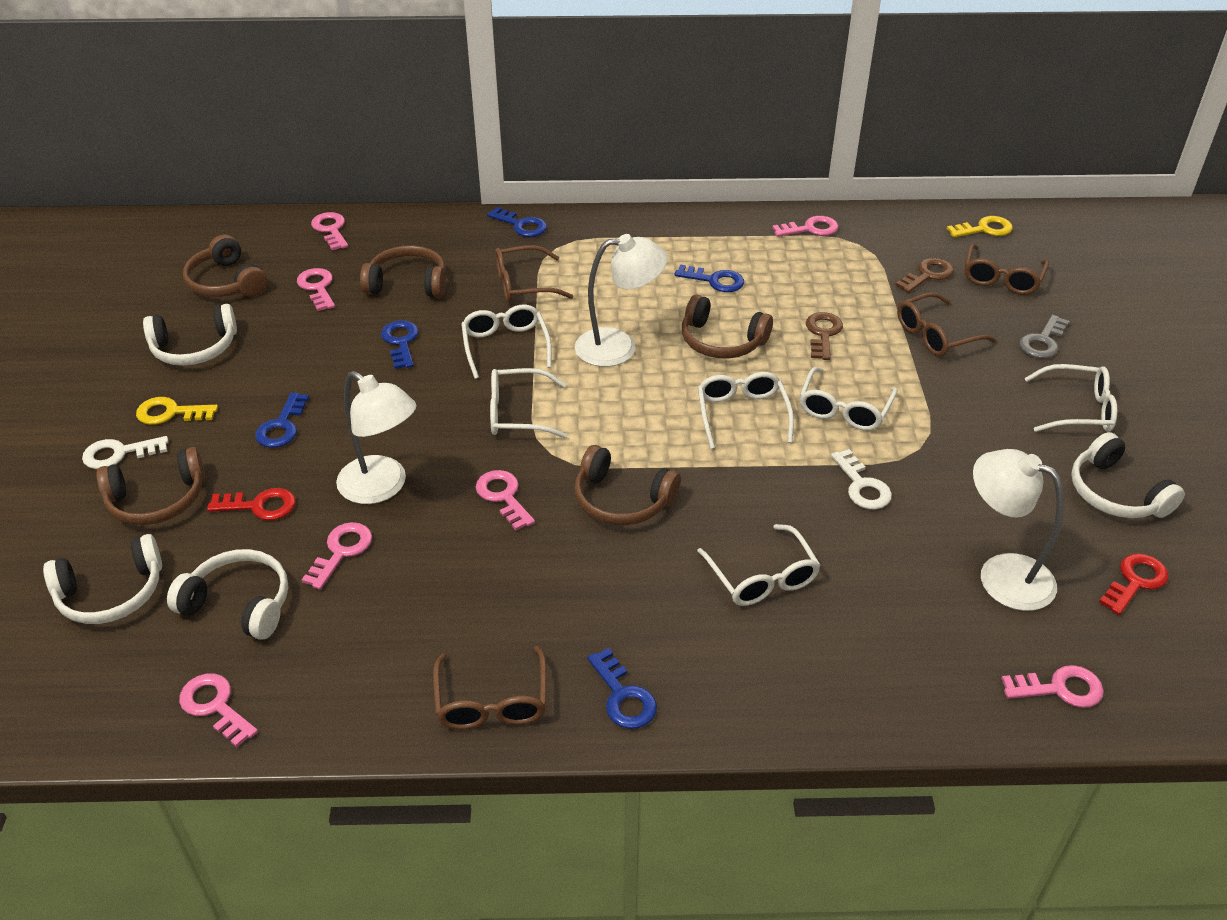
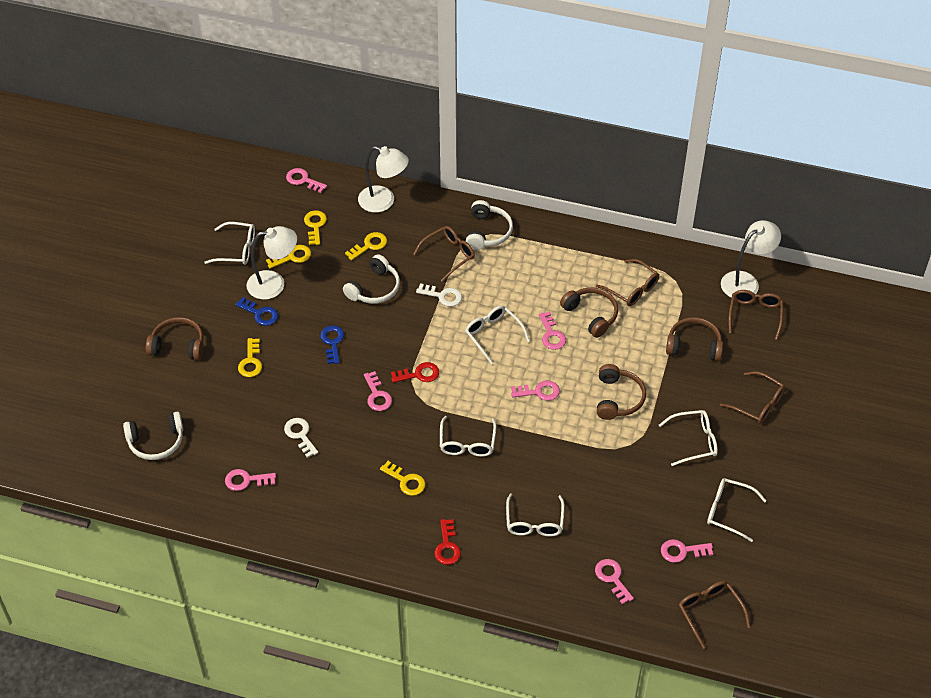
blue key: [255,392,309,448] [381,320,419,369] [487,207,547,237] [587,648,657,729] [675,264,744,292] = 5 -> [235,297,278,326] [320,325,344,364] = 2
brown glasses: [433,646,547,730] [495,245,573,302] [897,292,996,356] [965,243,1049,295] = 4 -> [413,226,475,282] [596,259,659,306] [679,581,750,649] [720,371,785,424] [728,290,783,340] = 5
brown headphones: [96,447,205,525] [183,235,268,297] [360,245,446,297] [575,445,681,525] [682,294,773,358] = 5 -> [146,317,204,360] [560,287,618,338] [597,364,646,420] [666,317,723,361] = 4
brown key: [806,312,843,360] [895,258,954,293] = 2 -> none = 0
grey key: [1019,315,1069,358] = 1 -> none = 0
white headphones: [43,534,162,624] [143,304,237,366] [167,549,288,640] [1071,432,1185,518] = 4 -> [123,412,183,460] [343,254,400,304] [466,200,513,250] = 3
yellow key: [136,397,218,425] [947,216,1013,238] = 2 -> [238,338,262,377] [266,245,311,269] [304,210,327,245] [345,232,387,260] [380,461,425,496] = 5

